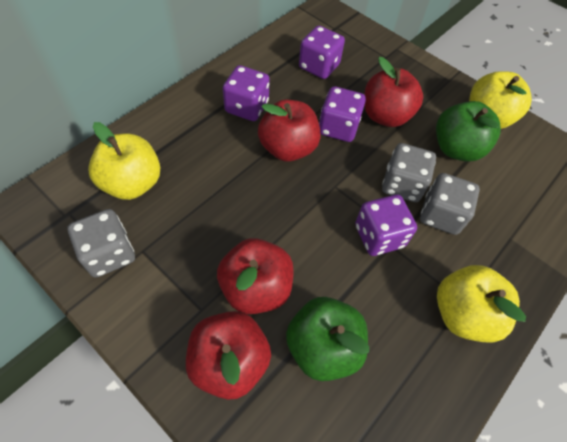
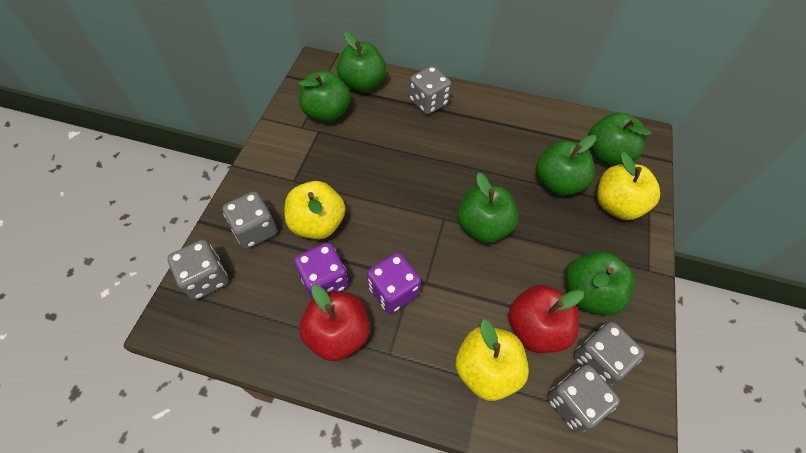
green apple: [286,297,369,381] [436,101,501,161] = 2 -> [299,71,351,122] [337,31,386,92] [457,173,519,243] [536,135,596,196] [565,251,635,315] [588,112,651,165] = 6
grey dice: [68,209,135,278] [382,143,436,202] [420,173,480,235] = 3 -> [167,240,228,300] [222,192,277,249] [409,66,451,115] [547,365,620,433] [573,322,645,386] = 5
purple dice: [223,65,270,121] [299,26,345,79] [319,86,366,142] [355,195,417,256] = 4 -> [294,243,348,300] [367,252,421,314] = 2
red apple: [186,311,271,400] [217,238,294,314] [258,99,321,162] [364,57,423,127] = 4 -> [299,285,370,361] [509,285,584,353] = 2

